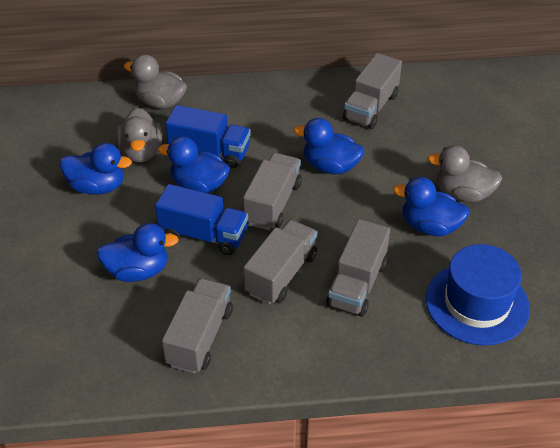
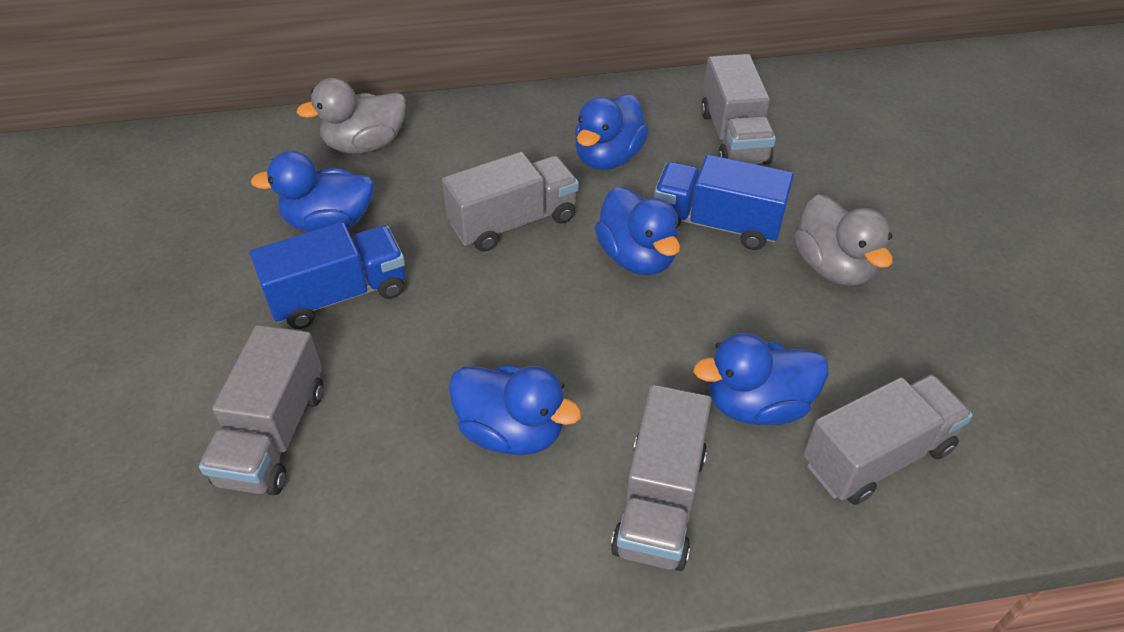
blue hat: [426,244,530,345] = 1 -> none = 0
grey duck: [116,108,162,162] [124,54,187,109] [427,145,502,202] = 3 -> [296,78,406,154] [794,194,893,286] = 2

